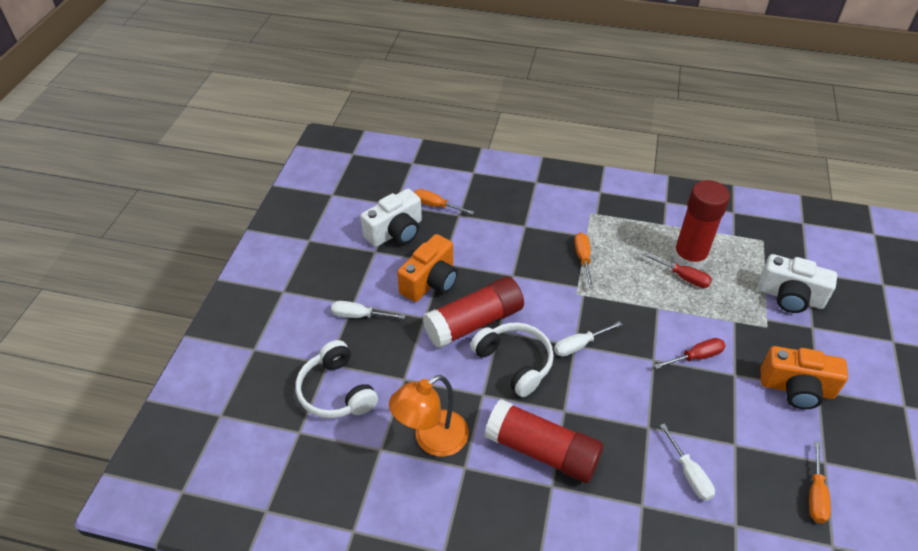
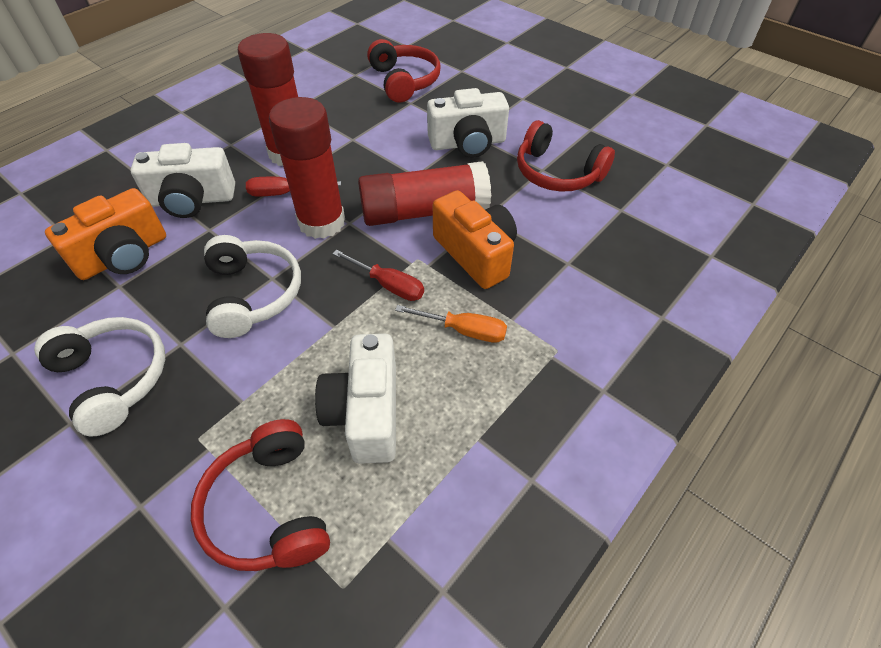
orange lamp: [389,375,469,457] = 1 -> none = 0
orange screwdriver: [414,189,474,215] [574,232,593,287] [809,441,831,523] = 3 -> [395,305,507,343] = 1
red headphones: none = 0 -> [191,419,330,571] [367,39,441,103] [517,120,615,192] = 3
white camera: [360,189,422,247] [758,254,837,313] = 2 -> [130,143,235,218] [315,333,396,464] [427,88,509,158] = 3
white screwdriver: [331,301,406,319] [554,321,622,357] [660,423,715,501] = 3 -> none = 0

